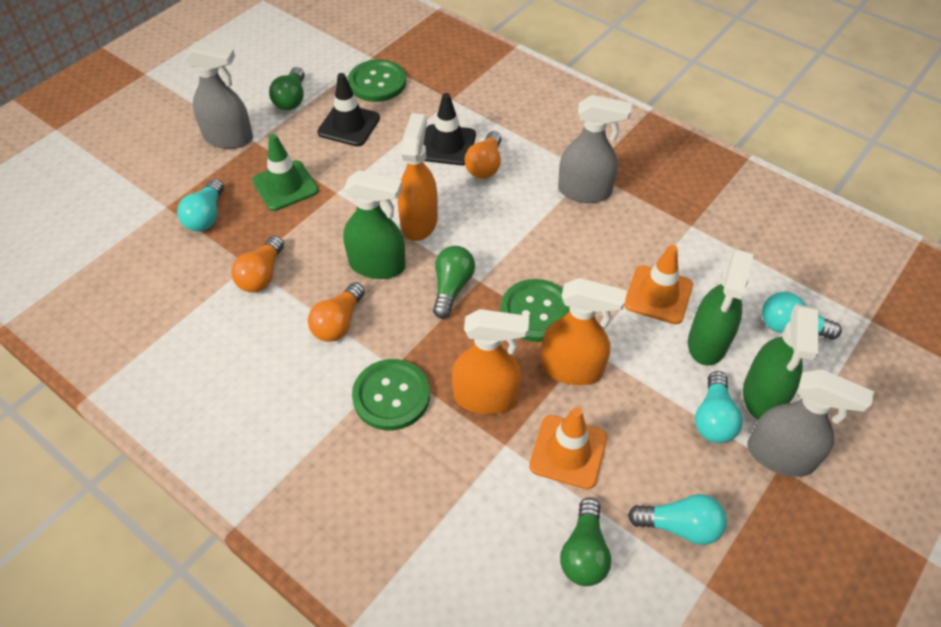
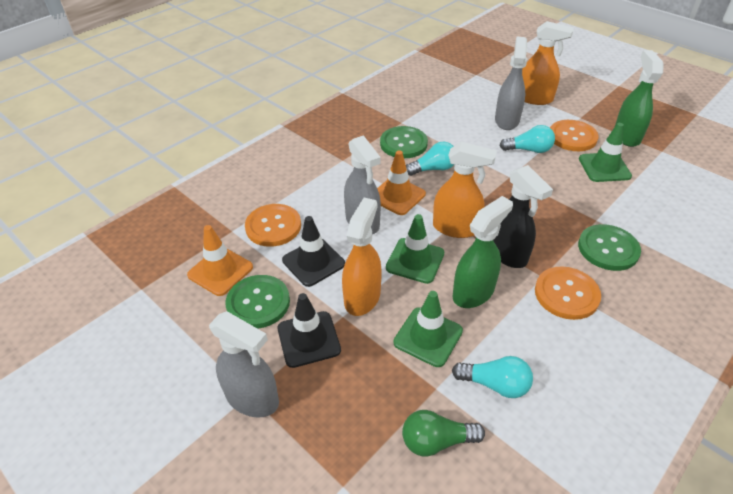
black spray bottle: none = 0 -> [493,165,553,268] = 1
green light bulb: [269,67,305,110] [433,246,475,318] [560,498,611,586] = 3 -> [402,410,485,457] = 1
green spray bottle: [343,170,405,279] [688,249,754,366] [743,304,818,420] = 3 -> [453,196,513,308] [615,50,664,147] = 2
green traffic cone: [252,134,319,211] = 1 -> [386,214,444,284] [393,291,463,367] [579,123,632,182] = 3
orange button: none = 0 -> [245,204,301,247] [535,266,601,320] [550,120,598,151] = 3
orange light bulb: [231,236,284,293] [308,282,365,342] [465,131,501,179] = 3 -> none = 0
turquoise light bulb: [177,179,224,231] [628,494,727,545] [695,371,743,443] [762,292,842,340] = 4 -> [406,142,454,176] [452,356,533,398] [499,125,555,153] = 3

